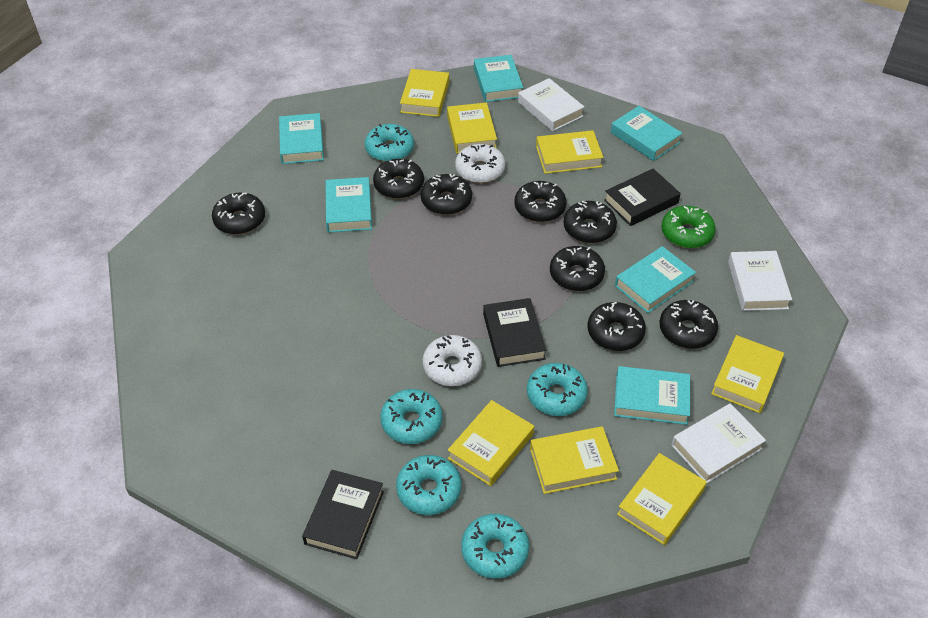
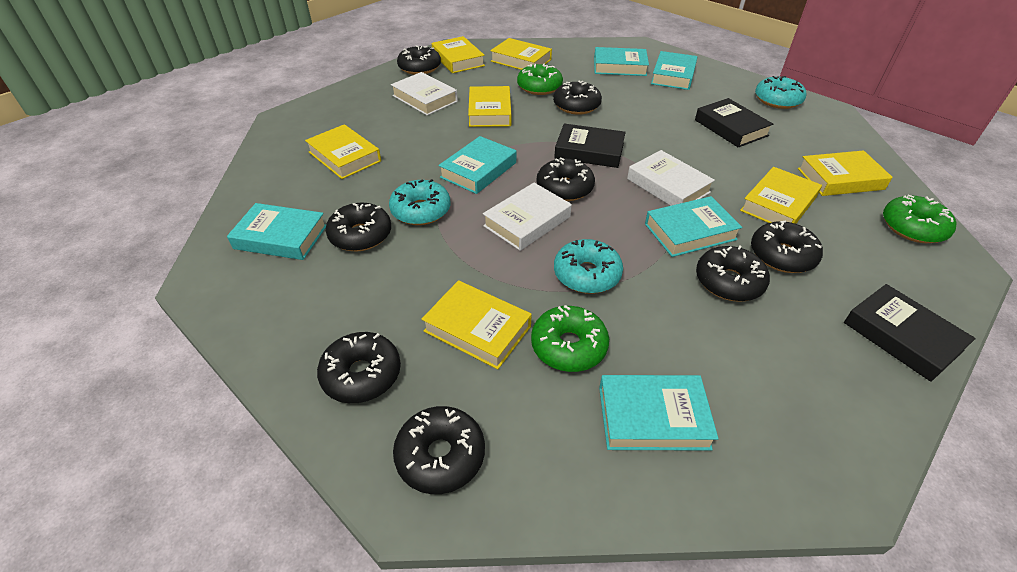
green donut: [661,206,716,248] = 1 -> [517,64,563,95] [531,305,609,372] [883,195,957,243] = 3
turquoise donut: [365,124,414,162] [380,389,442,444] [396,455,461,515] [461,514,529,579] [527,363,588,416] = 5 -> [389,179,450,225] [554,239,623,294] [755,76,806,109] = 3
white donut: [423,335,482,386] [455,144,505,183] = 2 -> none = 0

